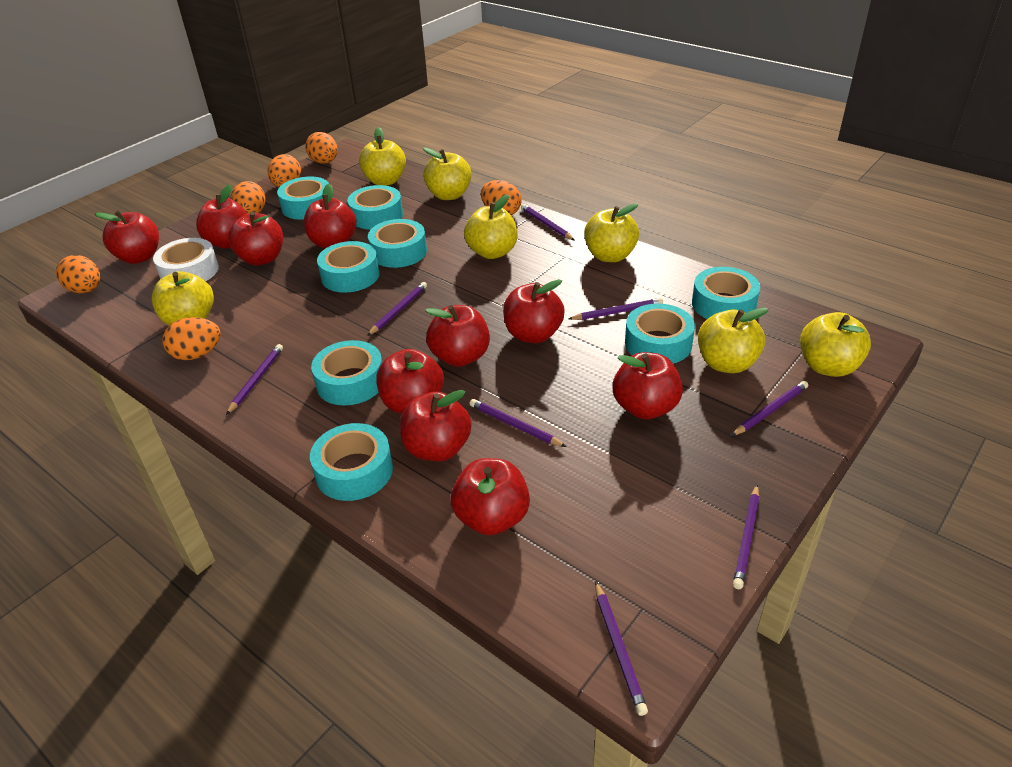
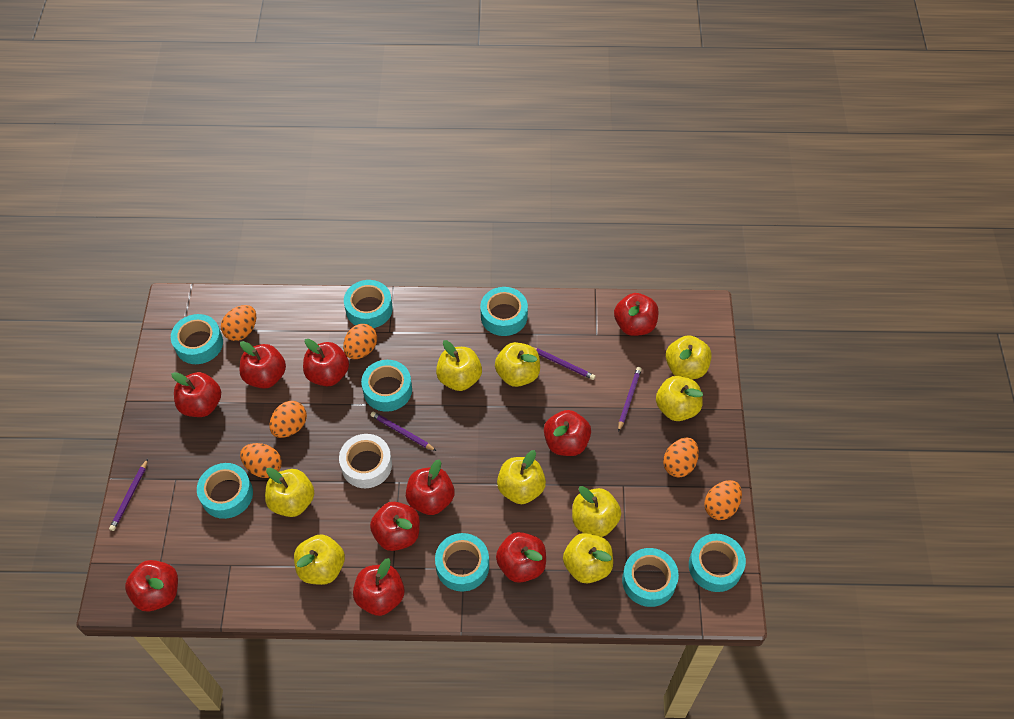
purple pencil: [226,344,283,415] [367,282,427,336] [470,399,566,447] [521,204,574,240] [569,298,663,320] [595,581,648,716] [731,381,808,436] [733,485,759,589] = 8 -> [109,459,148,531] [371,412,436,451] [533,347,595,380] [618,367,642,432] = 4
yellow apple: [151,271,214,326] [359,127,406,186] [423,148,472,200] [464,194,517,259] [584,203,639,262] [698,307,768,373] [800,312,871,377] = 7 -> [265,468,315,517] [294,534,345,585] [436,340,482,391] [495,342,540,387] [497,450,546,504] [563,533,613,583] [572,486,621,537] [656,376,703,421] [666,335,712,379] = 9

